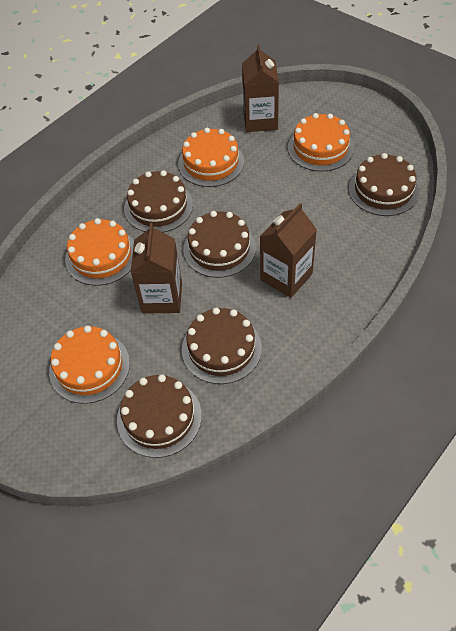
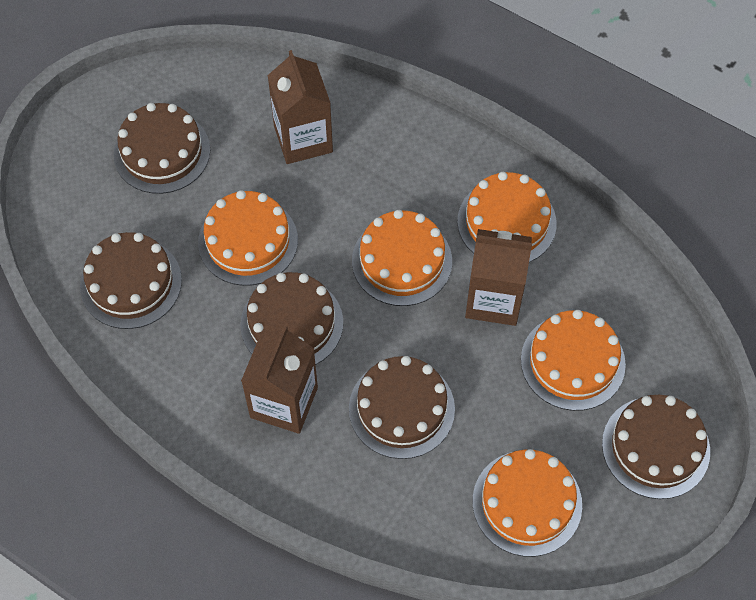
orange cake: [49,325,130,404] [65,218,134,286] [178,128,244,187] [288,113,354,172] = 4 -> [198,190,298,286] [352,210,452,306] [457,172,557,262] [473,449,582,557] [521,310,626,411] = 5

